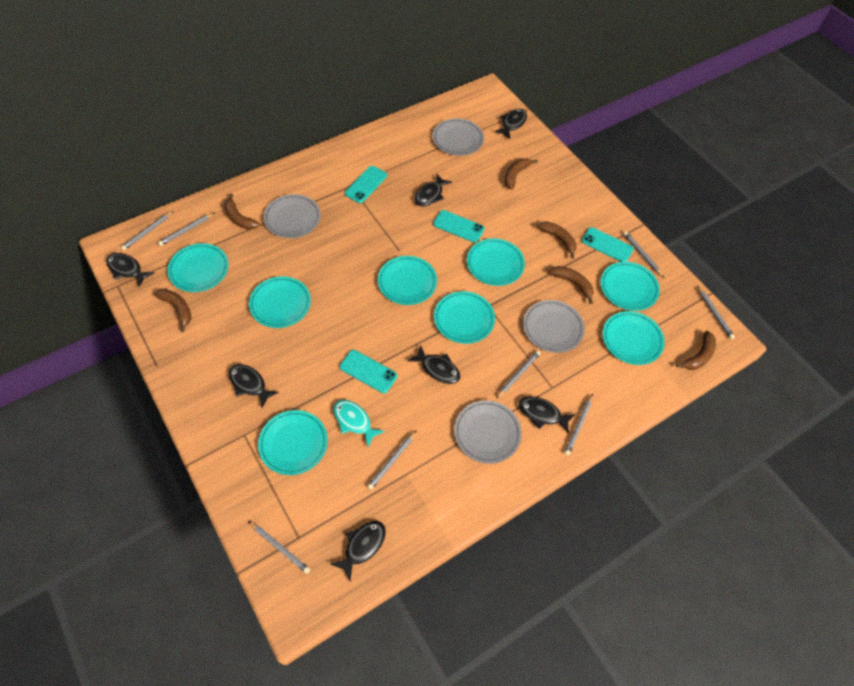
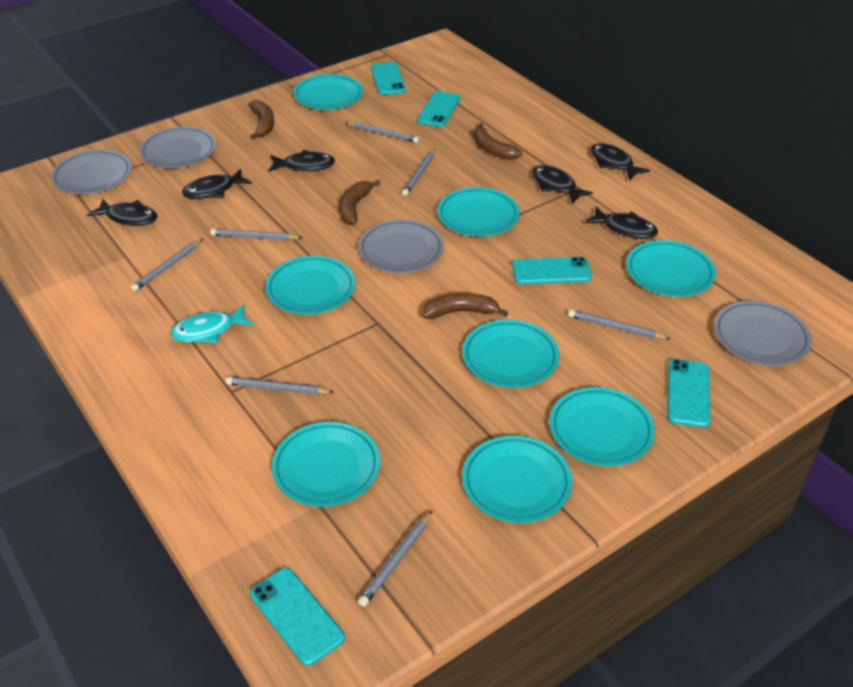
black fish: [106,253,154,287] [229,364,279,408] [330,521,386,581] [407,345,460,384] [415,174,452,207] [494,109,527,139] [519,396,576,434] = 7 -> [87,199,157,226] [182,169,252,199] [268,150,335,172] [532,165,593,204] [585,207,658,239] [591,143,650,180] = 6
brown banana: [154,289,191,332] [224,194,260,230] [505,158,538,190] [537,221,576,259] [549,266,594,304] [676,331,716,370] = 6 -> [249,100,274,139] [340,180,381,225] [422,293,508,319] [474,123,523,160] = 4
grey pencil: [121,211,174,250] [158,212,215,246] [248,521,310,574] [367,430,417,490] [496,350,541,399] [565,394,593,455] [623,231,664,277] [697,285,735,339] = 8 -> [131,239,203,292] [210,229,303,240] [226,377,334,395] [345,122,419,143] [358,510,433,607] [402,149,435,196] [568,310,670,339] = 7
turquoise phone: [340,350,398,393] [345,166,387,203] [433,210,485,243] [581,227,634,262] = 4 -> [250,568,345,666] [371,62,406,95] [417,91,460,127] [512,257,592,284] [667,359,710,428] = 5

